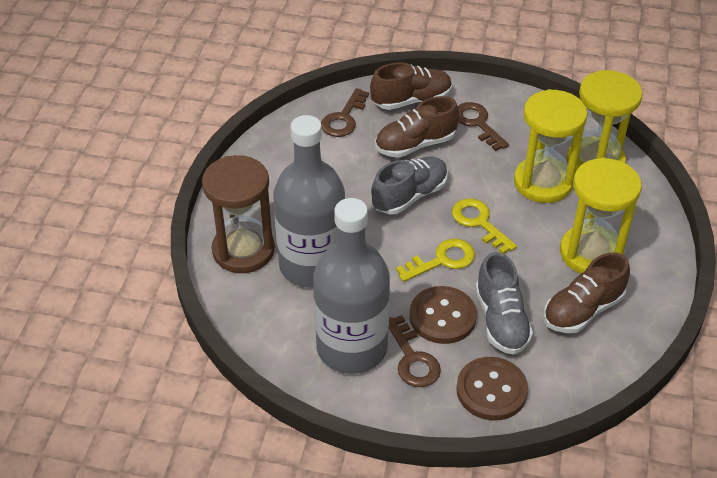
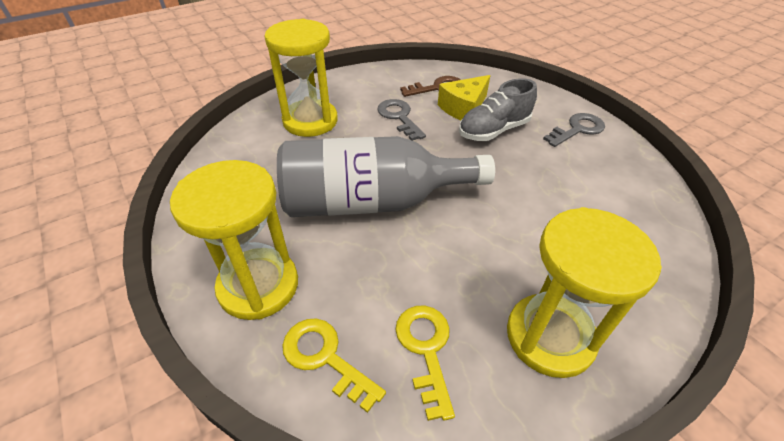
brown button: [409,286,477,344] [456,357,528,421] = 2 -> none = 0
brown hourglass: [202,155,275,273] = 1 -> none = 0
brown key: [321,88,369,137] [388,315,441,387] [458,102,509,151] = 3 -> [400,76,461,97] = 1
brown shoe: [370,63,452,110] [375,96,459,158] [544,252,630,333] = 3 -> none = 0
grey bottle: [273,115,345,288] [313,198,390,374] = 2 -> [277,136,495,217] = 1
grey key: none = 0 -> [377,99,426,141] [543,113,605,147] = 2
grey shoe: [371,156,448,215] [475,252,533,354] = 2 -> [459,78,537,141] = 1
yellow cheese: none = 0 -> [438,75,491,120] = 1

